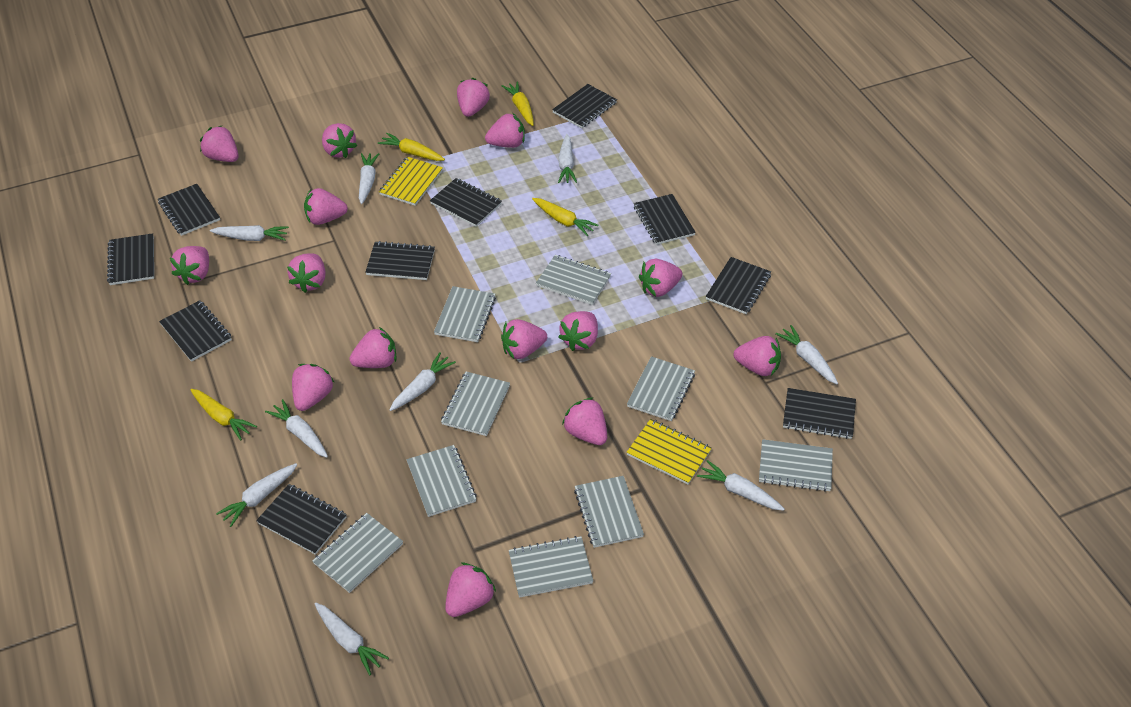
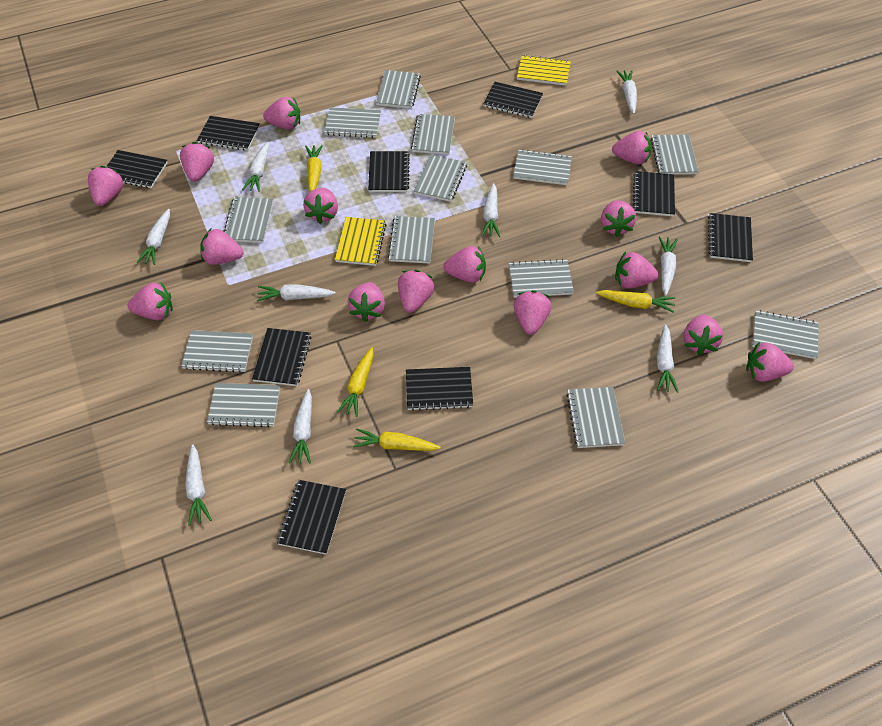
black notebook: [107,233,154,285] [158,184,220,236] [159,300,232,362] [256,484,347,555] [365,241,435,280] [430,178,502,227] [552,84,617,128] [634,194,696,245] [706,257,771,314] [783,388,856,439] = 10 -> [106,150,168,188] [197,116,260,151] [252,328,311,386] [277,480,346,555] [368,151,410,192] [406,367,473,411] [483,82,543,118] [633,171,675,217] [708,213,753,262] = 9
grey notebook: [312,513,403,593] [406,445,477,517] [434,286,496,342] [441,371,510,436] [509,536,593,598] [536,255,611,305] [574,476,644,548] [627,356,695,421] [759,439,833,492] = 9 -> [181,330,253,373] [207,383,280,427] [223,197,273,243] [324,107,381,138] [376,70,421,109] [388,216,435,263] [411,114,455,155] [414,154,467,202] [509,259,574,298] [513,149,572,185] [566,387,625,448] [651,135,699,175] [752,310,819,359] = 13

